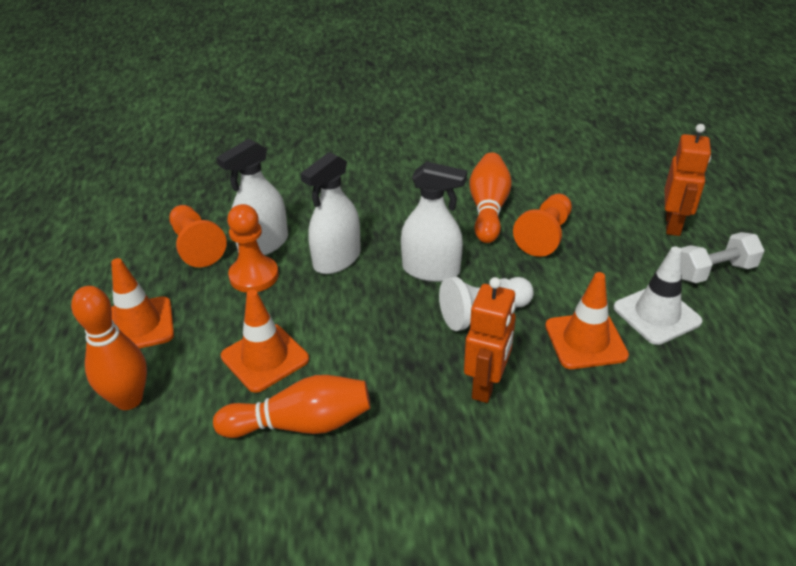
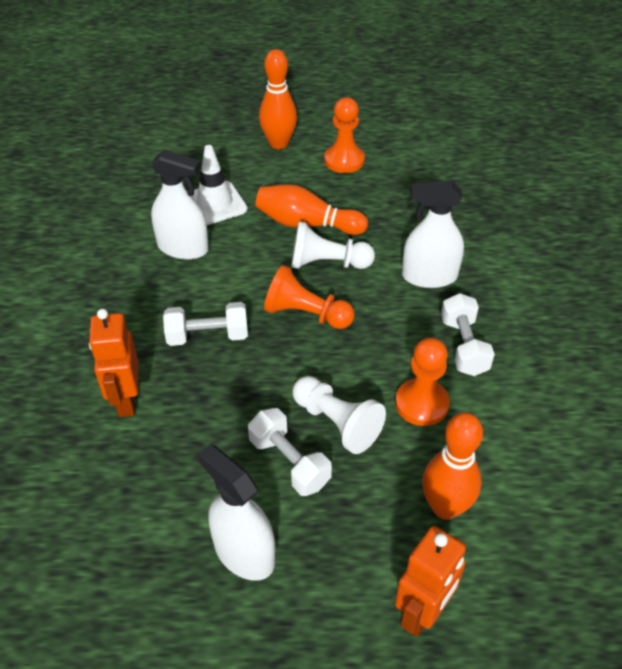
orange traffic cone: [111,258,174,349] [221,290,309,393] [545,272,629,369] = 3 -> none = 0
white dumbbell: [680,232,765,283] = 1 -> [163,302,248,346] [248,408,332,496] [441,293,495,376] = 3
white pawn: [439,277,534,331] = 1 -> [291,221,375,269] [292,376,386,454] = 2

